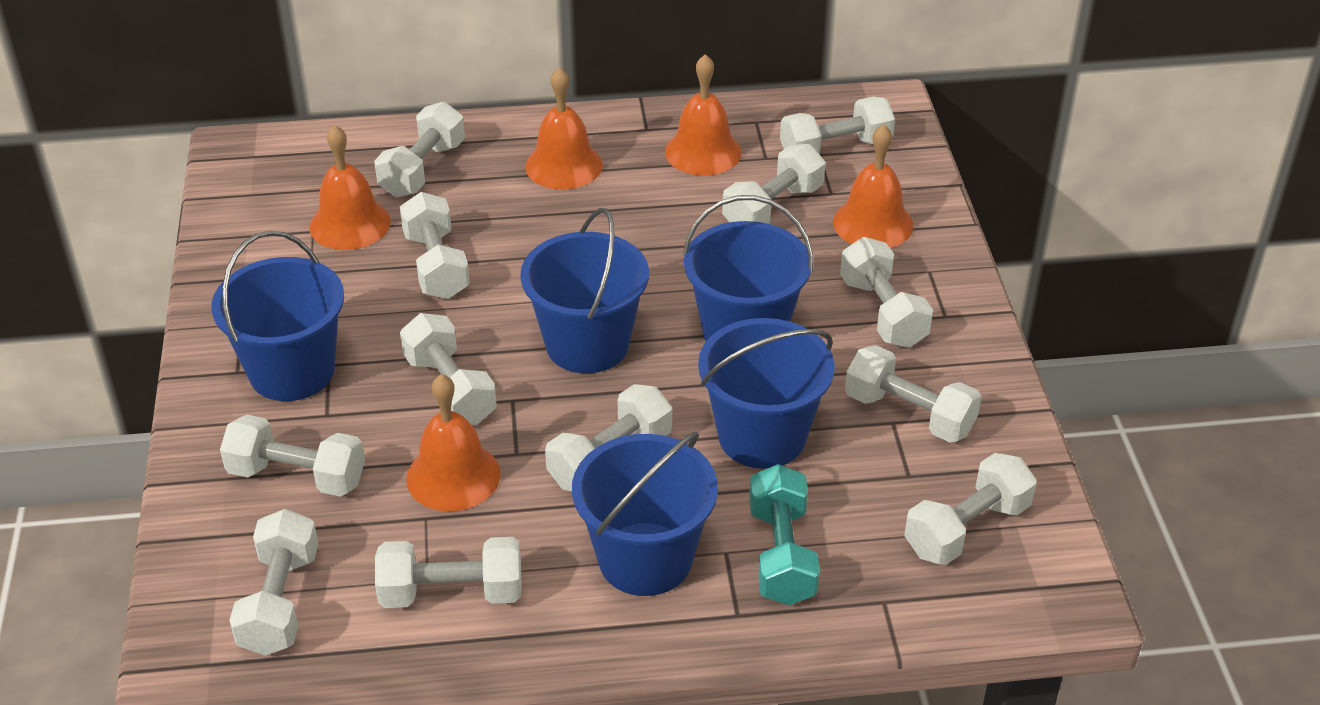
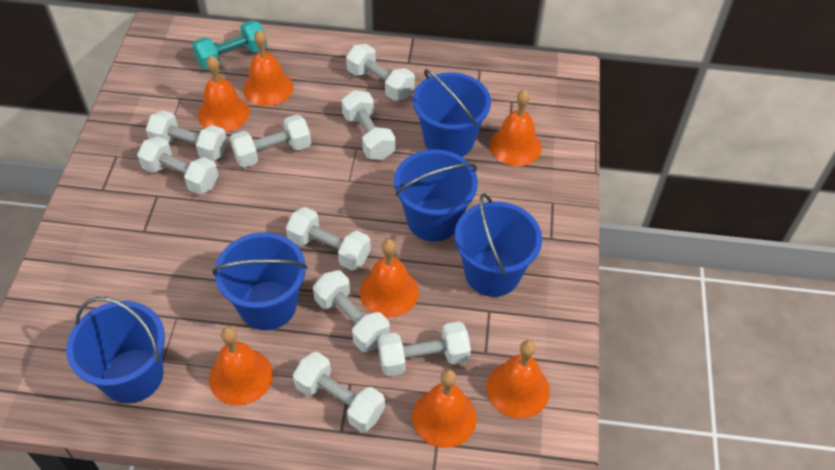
orange bell: [309,125,391,250] [406,374,501,511] [525,67,603,190] [665,54,742,176] [833,124,914,248] = 5 -> [198,55,250,132] [209,327,273,406] [243,30,293,106] [360,239,419,317] [412,369,477,448] [486,340,550,419] [489,89,542,166] = 7
white dumbbell: [220,415,365,497] [229,509,318,656] [374,102,465,197] [375,537,522,608] [400,192,470,299] [400,313,497,425] [545,384,672,492] [722,144,826,224] [780,97,895,154] [840,237,933,348] [845,345,982,443] [904,453,1037,565] = 12 -> [137,136,218,195] [146,110,227,161] [230,115,311,167] [286,207,371,271] [293,352,385,432] [313,270,390,352] [342,90,395,160] [346,44,415,101] [378,322,471,376] = 9

